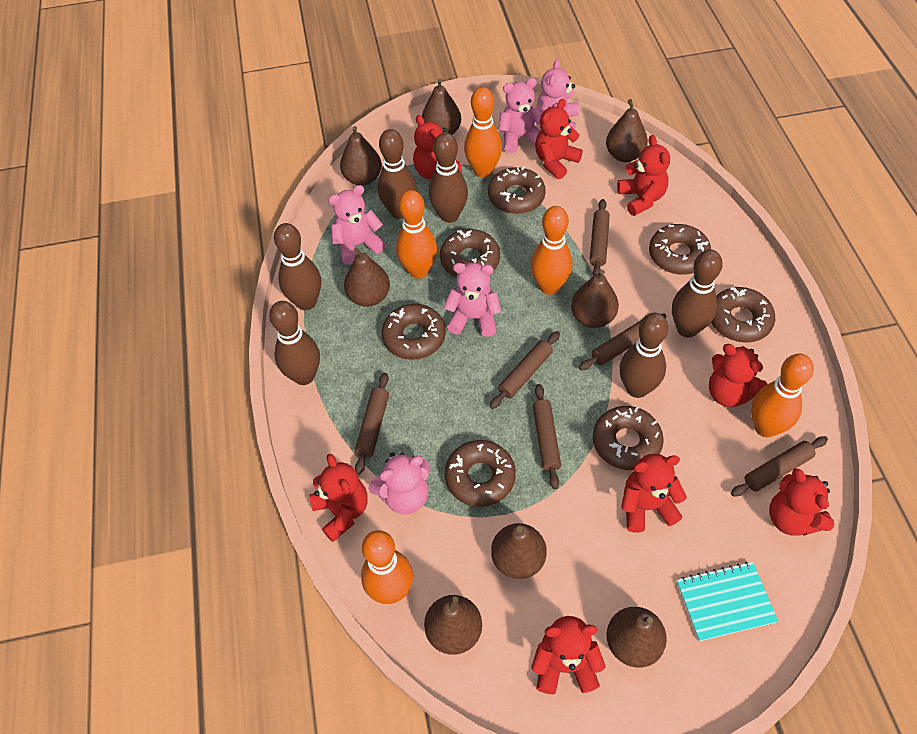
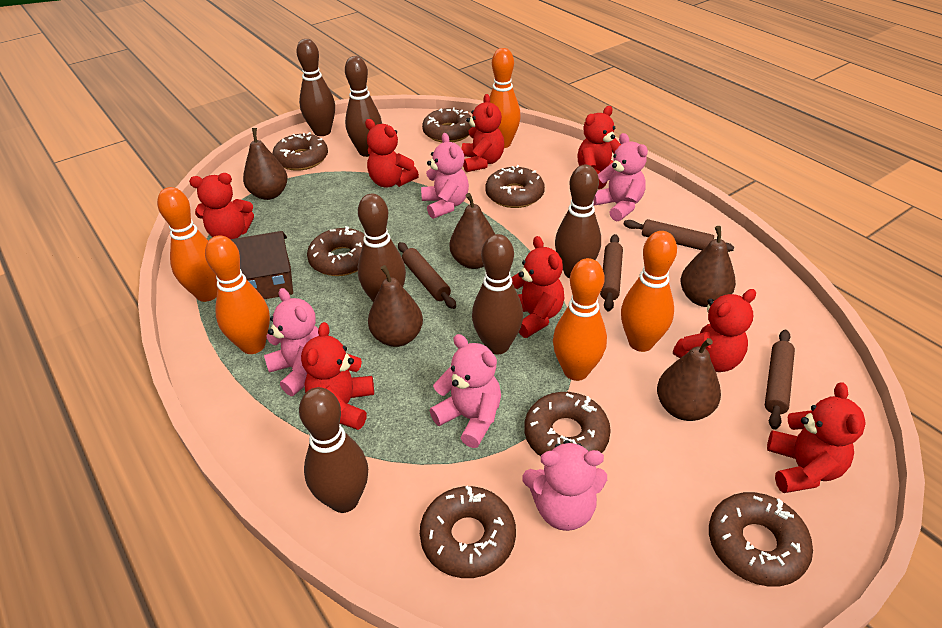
brown house: none = 0 -> [230,231,293,299] = 1
brown pear: [340,126,382,186] [344,247,390,307] [422,78,461,135] [424,595,482,655] [491,523,547,579] [571,270,619,328] [606,99,648,162] [607,607,667,668] = 8 -> [243,128,288,200] [368,265,423,347] [450,193,495,269] [657,338,721,421] [681,226,736,307] = 5
brown rolling pin: [355,373,389,475] [490,331,560,409] [533,384,561,489] [579,314,667,370] [590,199,610,276] [731,436,828,497] = 6 -> [398,242,456,309] [600,234,623,311] [623,219,734,252] [765,330,795,430] = 4
turquoise notebook: [677,562,778,641] = 1 -> none = 0

